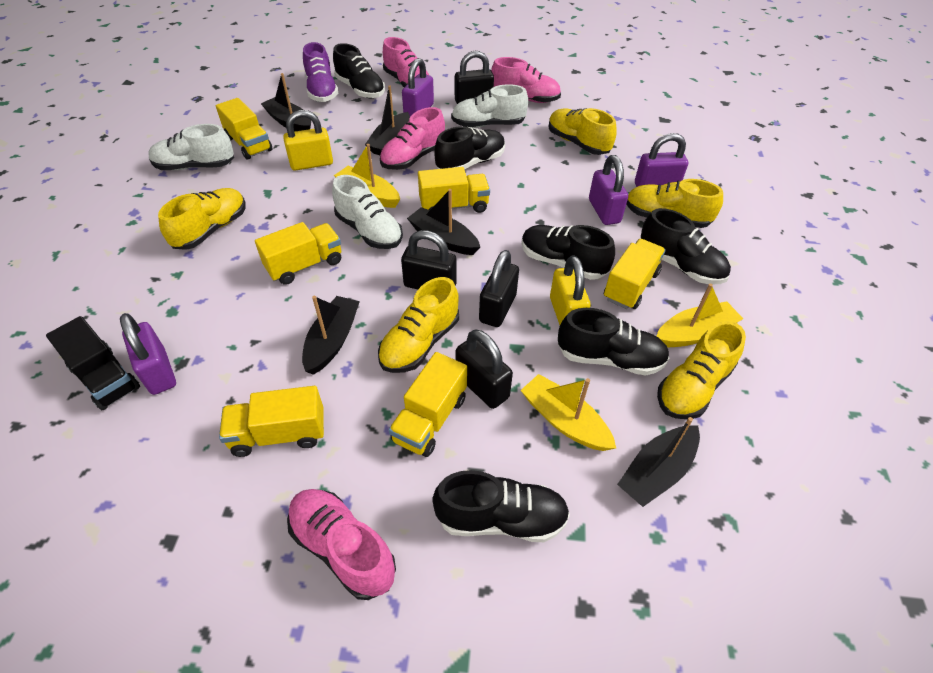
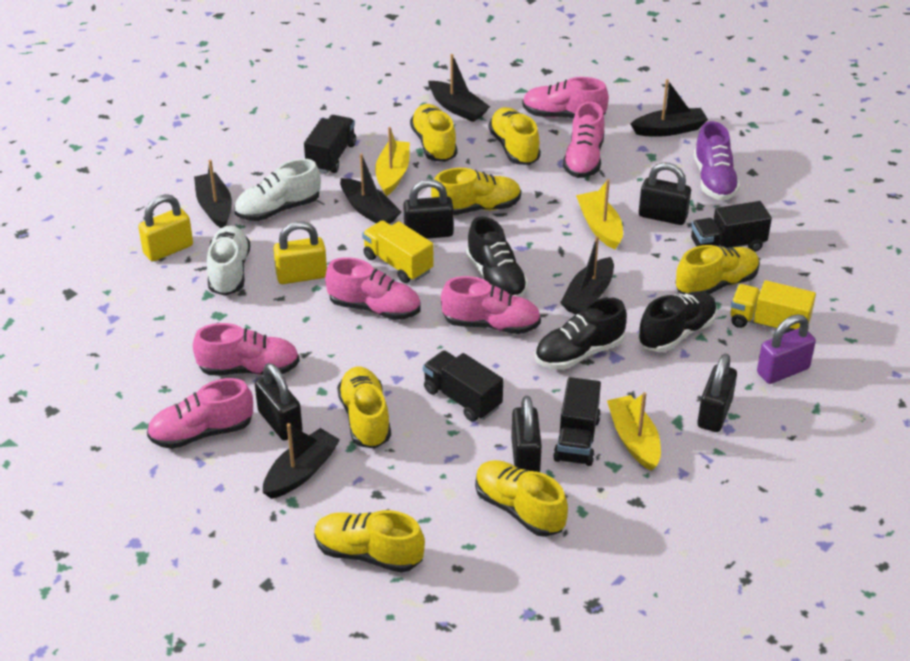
black boat: [261,73,311,131] [302,296,360,375] [365,86,410,155] [407,189,480,255] [617,417,700,507] = 5 -> [194,160,232,228] [263,423,340,499] [340,153,401,224] [428,54,490,122] [560,236,614,314] [630,79,708,137] = 6
black padlock: [401,230,456,289] [455,51,494,104] [456,329,513,409] [479,250,519,327] = 4 -> [255,363,303,440] [403,179,454,239] [511,396,542,472] [639,162,691,225] [697,354,737,432] = 5
black shoe: [333,43,385,98] [432,470,570,542] [434,126,505,170] [521,225,615,280] [558,308,669,375] [641,208,731,284] = 6 -> [466,217,528,297] [535,297,627,370] [638,291,717,352] = 3
black truck: [46,316,140,410] = 1 -> [304,115,356,173] [423,350,503,422] [553,377,601,466] [691,201,772,252] = 4
pink shoe: [287,489,396,600] [380,107,445,170] [383,37,429,87] [491,57,561,103] = 4 -> [147,378,253,449] [193,323,300,375] [325,257,421,320] [441,276,541,334] [523,77,609,118] [563,101,604,178] = 6
purple padlock: [120,313,176,395] [402,58,434,116] [589,155,628,225] [635,133,688,187] = 4 -> [757,314,816,384] = 1
white shoe: [148,124,234,170] [332,175,403,249] [451,84,528,128] = 3 -> [207,225,250,296] [234,159,321,221] = 2
yellow shoe: [158,188,246,250] [378,277,459,373] [548,108,617,155] [626,179,723,228] [657,321,746,419] = 5 -> [314,510,425,573] [337,367,391,449] [410,104,458,162] [431,168,521,215] [475,460,568,537] [489,107,541,165] [676,245,760,295] = 7
yellow truck: [216,98,273,160] [219,386,324,457] [255,222,341,285] [389,352,467,457] [418,167,490,213] [604,239,666,309] = 6 -> [362,220,434,283] [730,280,816,334] = 2

